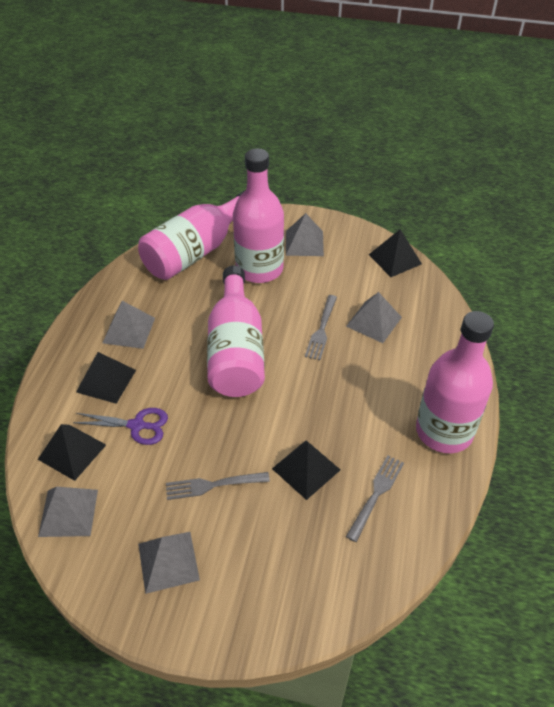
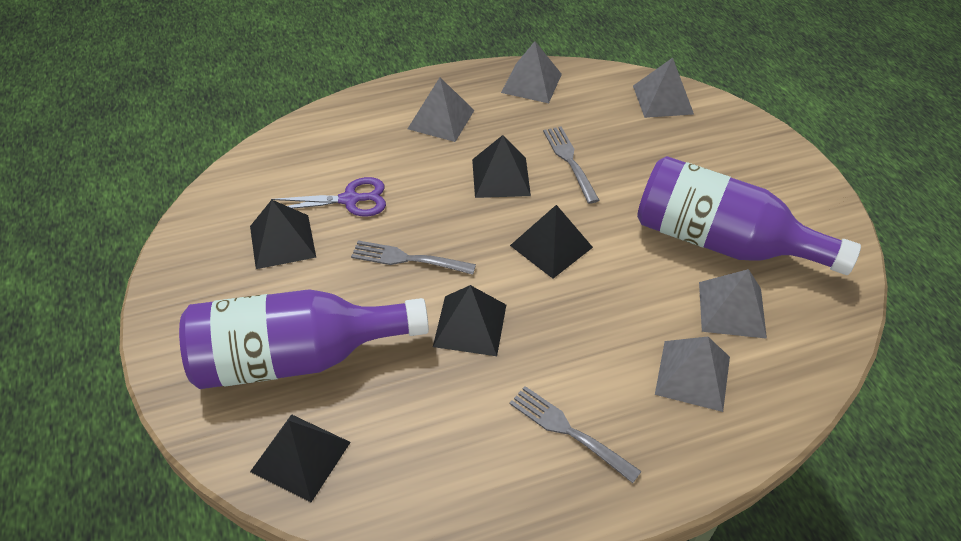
black pyramid: [38,424,106,481] [76,352,136,404] [272,441,340,500] [369,229,422,277] = 4 -> [250,200,316,269] [250,414,351,502] [433,285,506,356] [472,135,531,198] [510,205,593,279] = 5
pink bottle: [138,191,245,280] [207,266,265,397] [233,148,284,283] [416,311,494,453] = 4 -> none = 0
purple bottle: none = 0 -> [179,289,429,389] [637,156,861,275] = 2

